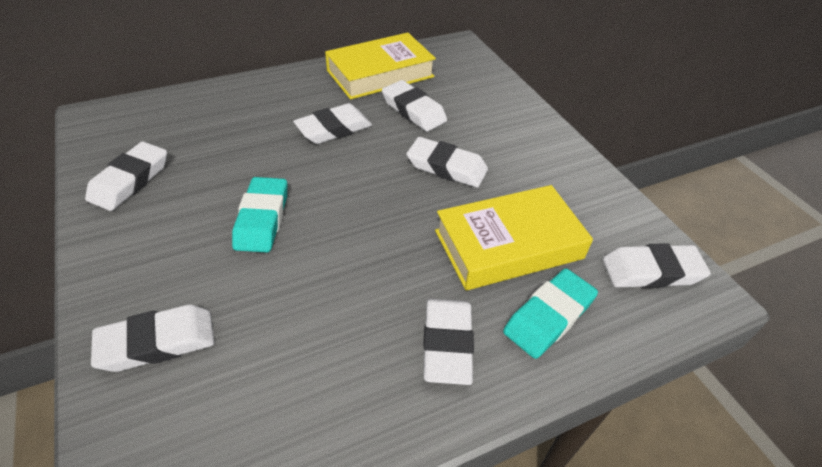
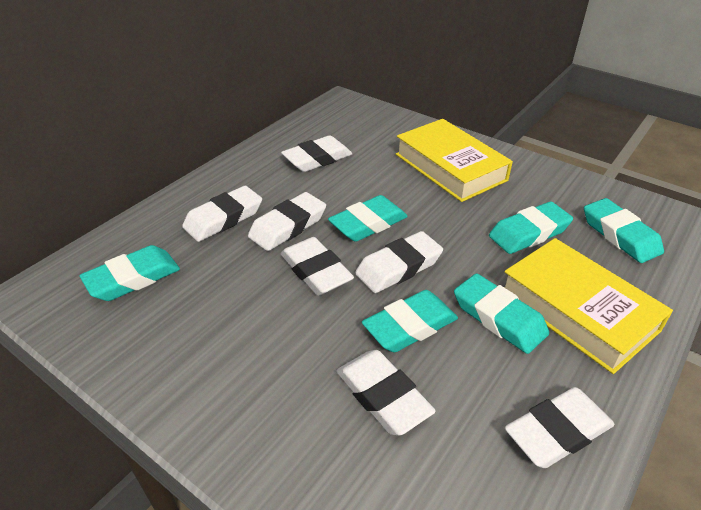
turquoise eraser: [232,177,287,253] [503,268,598,359] = 2 -> [79,245,180,301] [328,195,408,242] [362,290,458,352] [454,273,549,354] [489,202,573,254] [584,198,664,263] = 6

